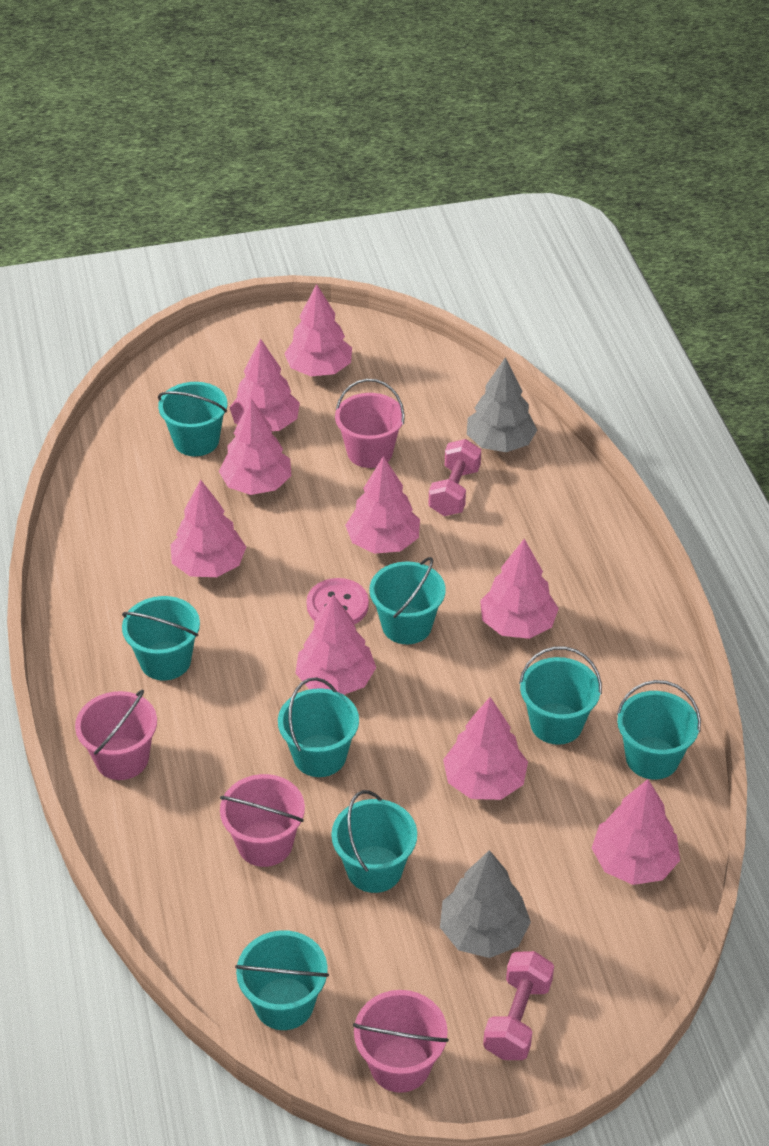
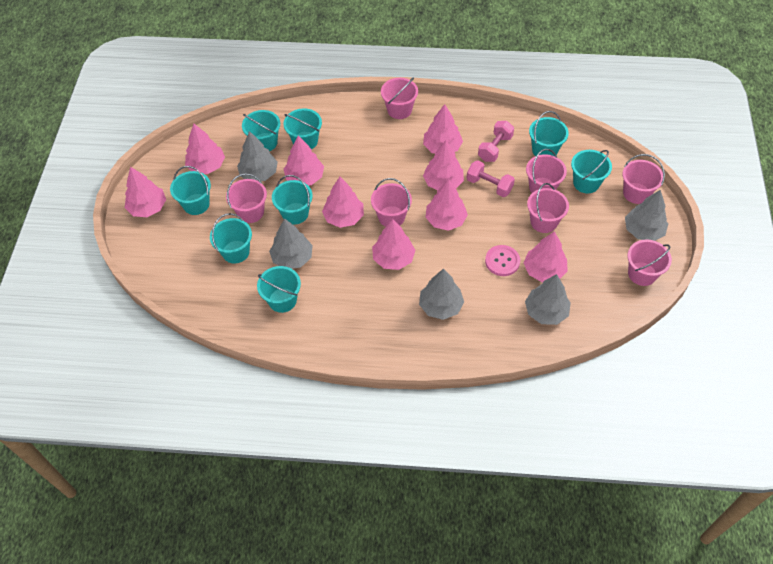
grey tree: [440,850,531,958] [467,357,537,452] = 2 -> [237,131,278,181] [269,218,313,269] [419,268,464,320] [525,274,571,325] [625,190,668,241] = 5
pink bucket: [75,689,157,780] [220,774,305,867] [335,379,405,468] [353,990,449,1093] = 4 -> [226,173,267,223] [371,178,412,227] [381,77,418,119] [526,149,567,193] [527,183,569,233] [622,154,665,204] [628,240,672,286] = 7

